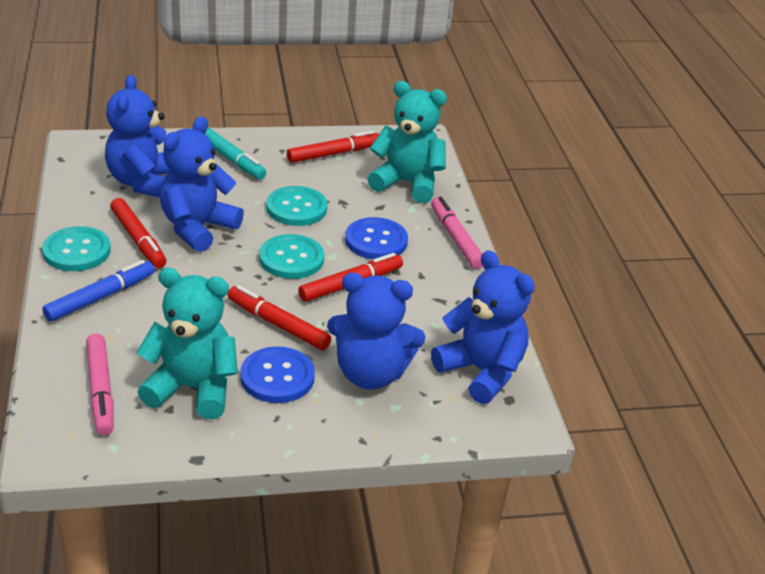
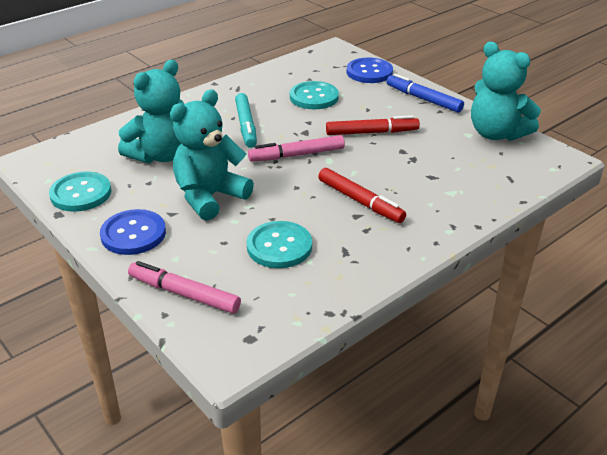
blue teddy bear: [105,75,170,197] [160,117,244,252] [327,273,426,390] [431,250,535,404] = 4 -> none = 0
red marker: [110,198,167,268] [228,285,331,350] [287,131,379,163] [298,253,403,302] = 4 -> [318,168,406,223] [326,115,420,135] = 2
turquoise teddy bear: [136,268,238,419] [367,81,447,203] = 2 -> [118,60,184,164] [170,89,254,221] [471,42,541,141] = 3

